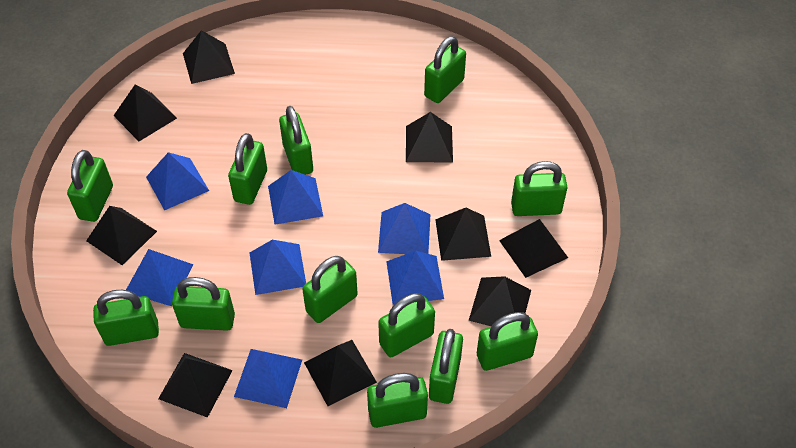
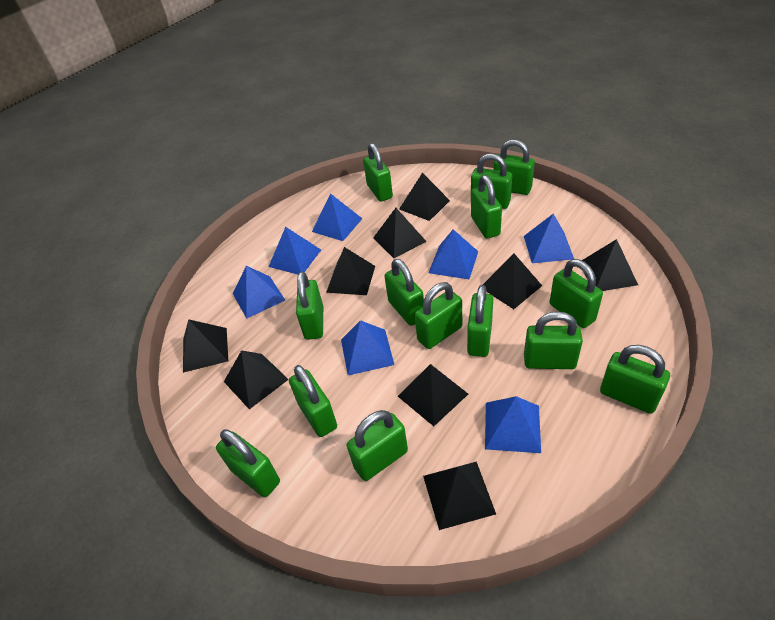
green padlock: [67,150,113,222] [93,290,159,346] [172,277,235,331] [228,133,267,205] [279,106,313,175] [302,256,358,323] [367,373,428,428] [378,293,435,357] [424,36,466,103] [429,329,463,404] [477,312,538,371] [511,161,567,216] = 12 -> [216,429,280,497] [289,365,337,437] [296,271,323,340] [347,410,408,481] [363,143,393,202] [384,259,424,326] [415,282,462,349] [467,285,493,357] [471,154,512,209] [471,175,502,239] [494,140,535,195] [524,311,583,369] [550,259,603,328] [600,345,670,414] = 14

